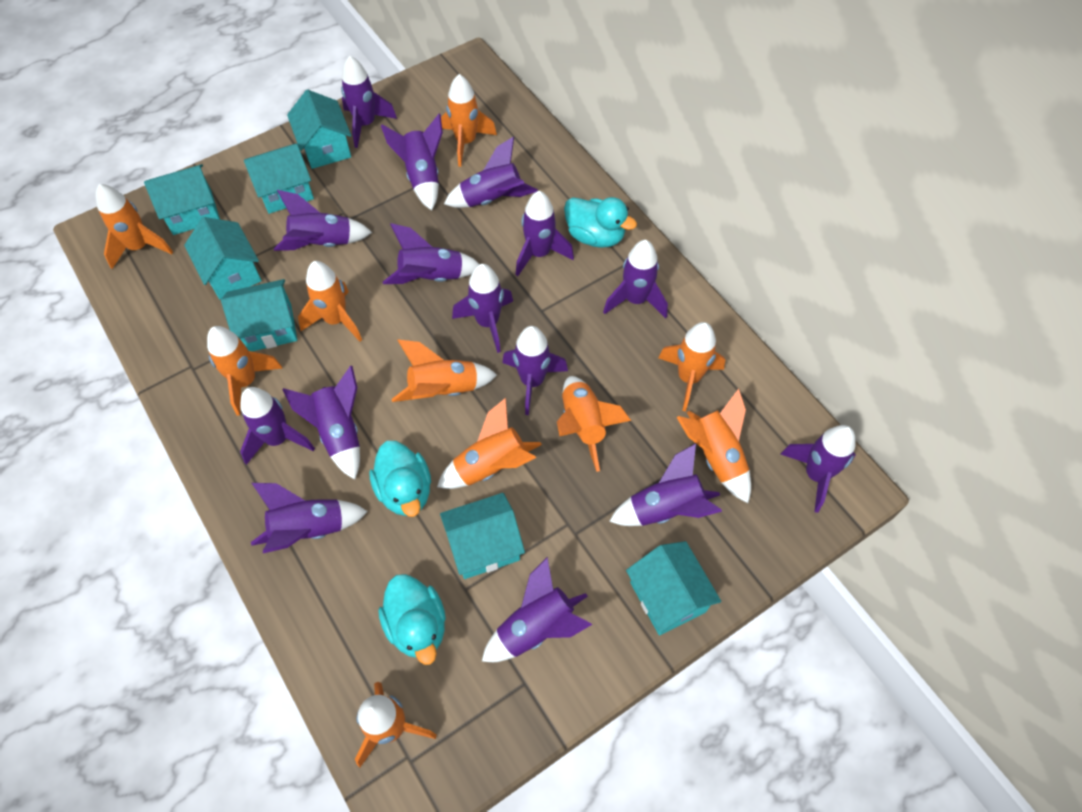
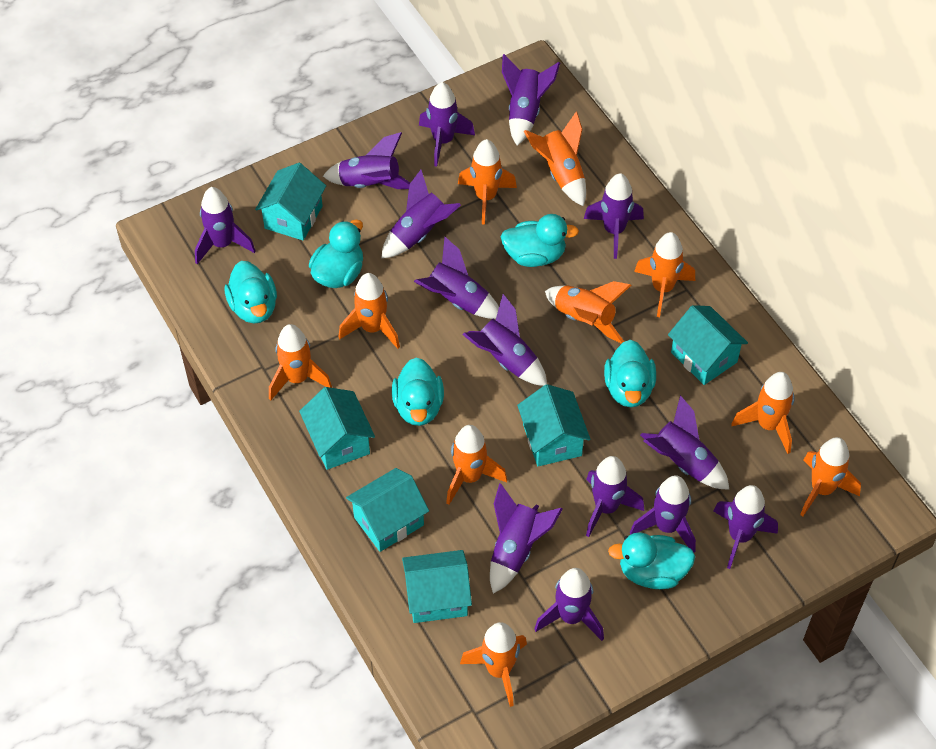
purple rocket: [240,387,315,465] [251,483,368,553] [274,190,372,251] [282,366,360,480] [341,56,397,148] [381,114,443,211] [383,223,479,284] [444,137,538,208] [452,264,513,353] [482,557,592,662] [502,326,568,415] [516,191,574,276] [603,240,668,318] [609,443,722,526] [781,425,855,513] = 15 -> [195,187,255,264] [323,132,410,189] [381,170,461,258] [414,237,499,319] [419,82,475,167] [462,294,547,386] [490,483,563,594] [502,54,560,146] [534,568,604,641] [584,173,644,259] [586,456,644,537] [630,475,696,552] [640,395,730,490] [713,485,778,569] = 14
turquoise duck: [369,441,431,517] [378,574,446,665] [564,197,637,248] = 3 -> [225,261,277,323] [309,220,363,288] [392,358,444,426] [501,214,579,267] [604,340,656,407] [608,532,695,589] = 6
turquoise house: [144,164,220,235] [184,217,262,300] [221,279,297,351] [244,144,314,214] [287,90,351,169] [440,493,525,579] [626,541,721,636] = 7 -> [255,163,326,240] [299,387,375,470] [346,468,429,552] [402,550,472,623] [517,384,590,466] [668,305,748,385] = 6

